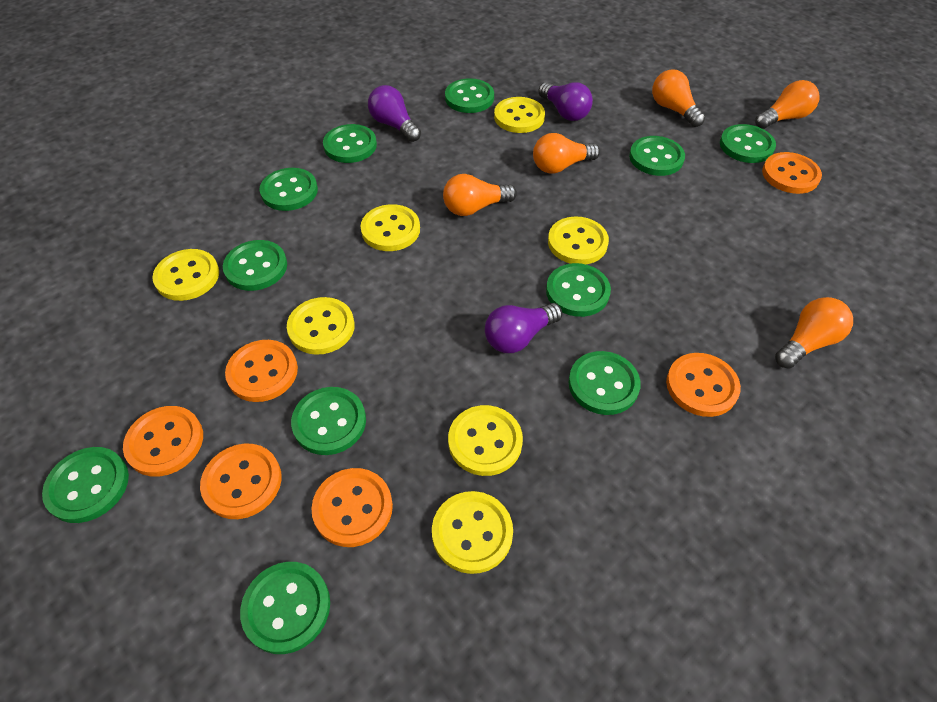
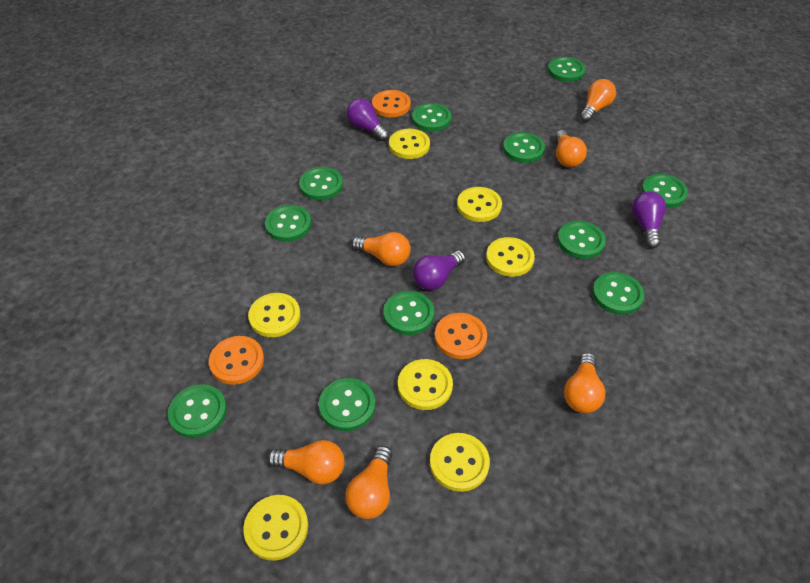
orange button: [123,406,203,477] [200,444,282,519] [225,340,298,402] [311,468,393,547] [666,353,741,417] [762,152,822,194] = 6 -> [209,336,264,385] [372,90,411,117] [435,313,487,359] = 3
orange light bulb: [443,174,517,216] [533,133,600,174] [652,69,705,127] [755,80,820,129] [775,297,853,368] = 5 -> [267,440,344,485] [345,446,392,519] [351,232,410,266] [555,130,587,167] [564,353,605,413] [580,79,616,122] = 6

